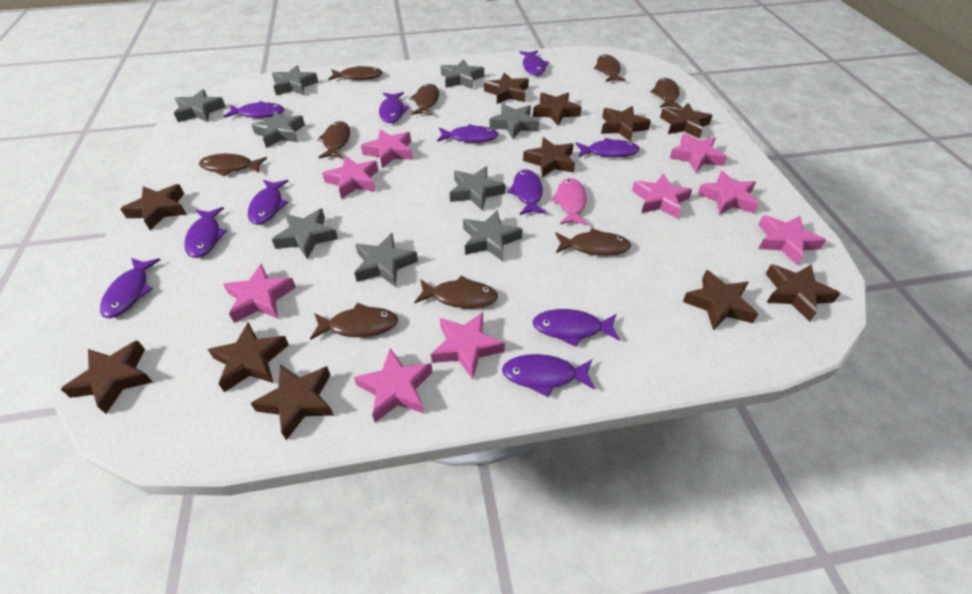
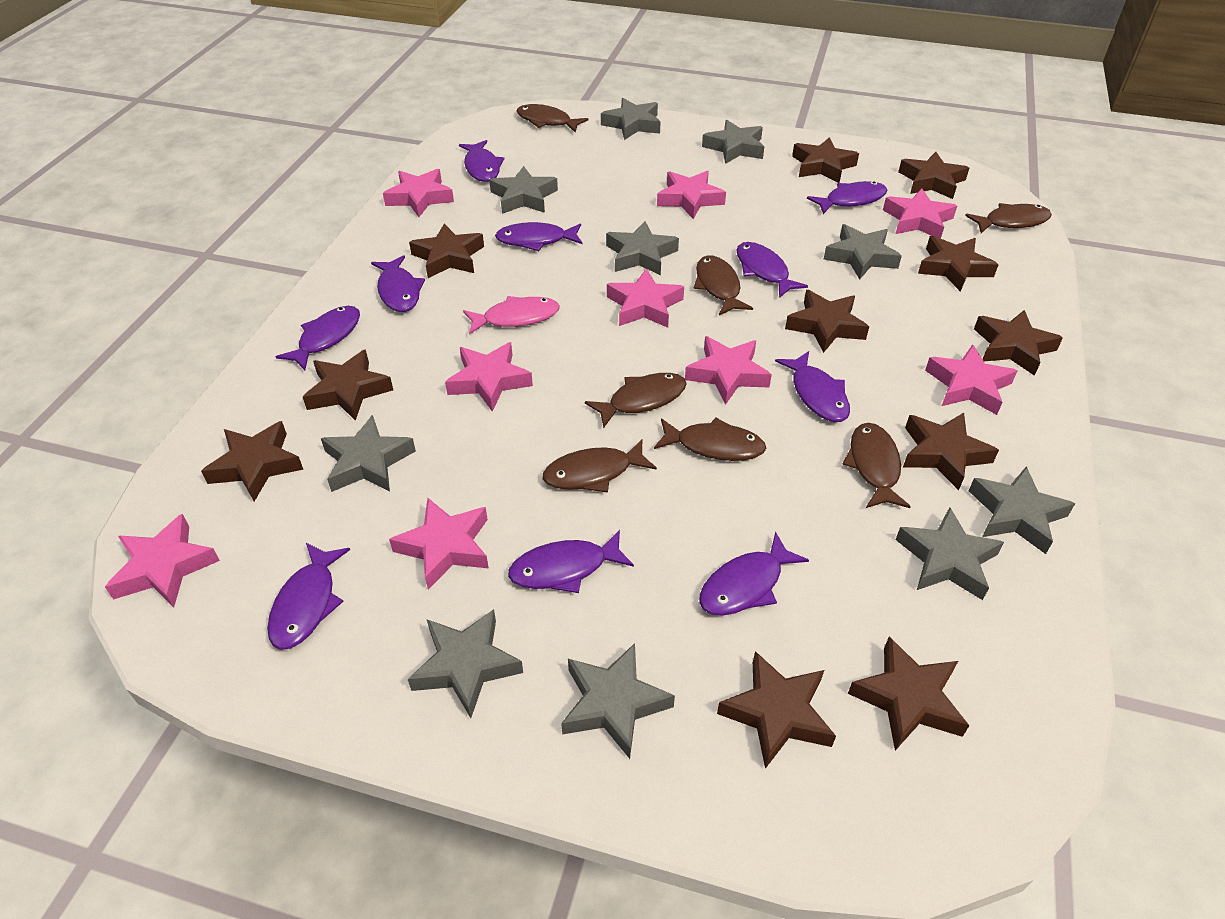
brown fish: [199,154,267,176] [310,303,398,340] [317,121,350,158] [328,66,383,80] [409,84,439,116] [414,276,498,308] [555,228,631,256] [594,54,626,82] [650,78,682,109] = 9 -> [517,104,588,133] [543,439,657,493] [585,373,687,428] [654,418,766,461] [694,255,753,315] [842,423,911,508] [965,203,1052,233] = 7
grey star: [174,89,226,122] [251,111,305,148] [272,65,318,95] [272,209,338,259] [354,233,418,287] [441,59,484,89] [450,166,506,211] [463,210,523,261] [490,104,539,139] = 9 -> [321,415,416,492] [408,609,523,718] [489,166,558,214] [561,643,675,759] [601,98,661,140] [606,221,679,275] [702,120,764,164] [823,224,902,279] [896,507,1004,600] [969,466,1075,554] = 10
purple fish: [100,258,161,318] [184,207,228,258] [224,101,284,118] [248,180,288,225] [379,92,410,123] [437,124,499,143] [502,354,595,397] [508,169,546,215] [519,50,549,76] [533,309,620,347] [575,138,640,158] = 11 -> [267,543,350,650] [276,306,360,370] [371,255,425,312] [459,140,504,182] [495,222,582,251] [508,530,634,593] [700,532,809,616] [736,242,808,298] [775,351,850,422] [807,181,887,214] = 10

